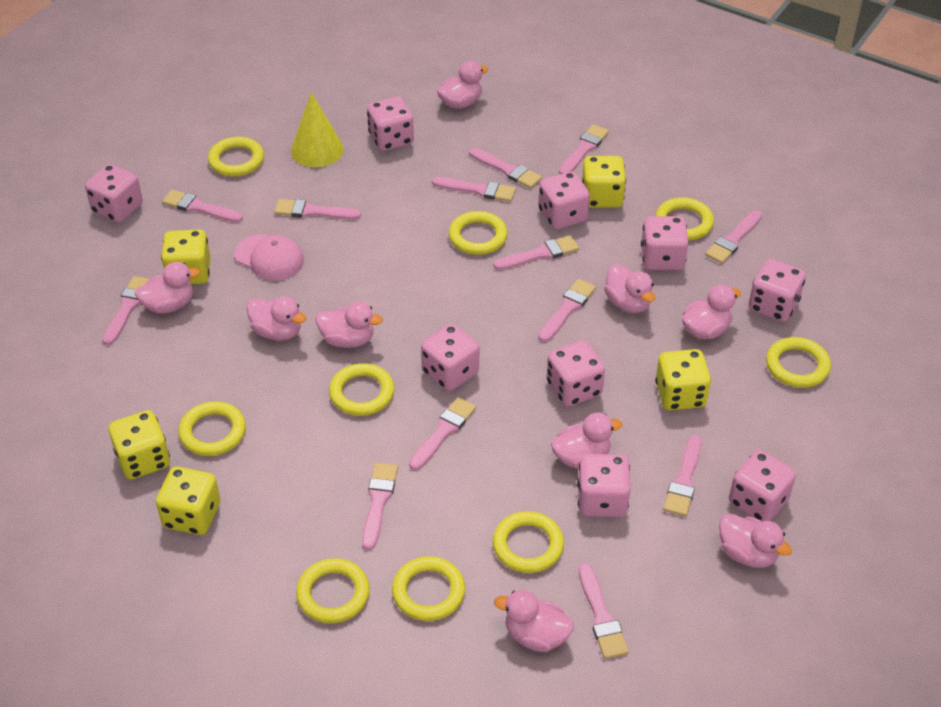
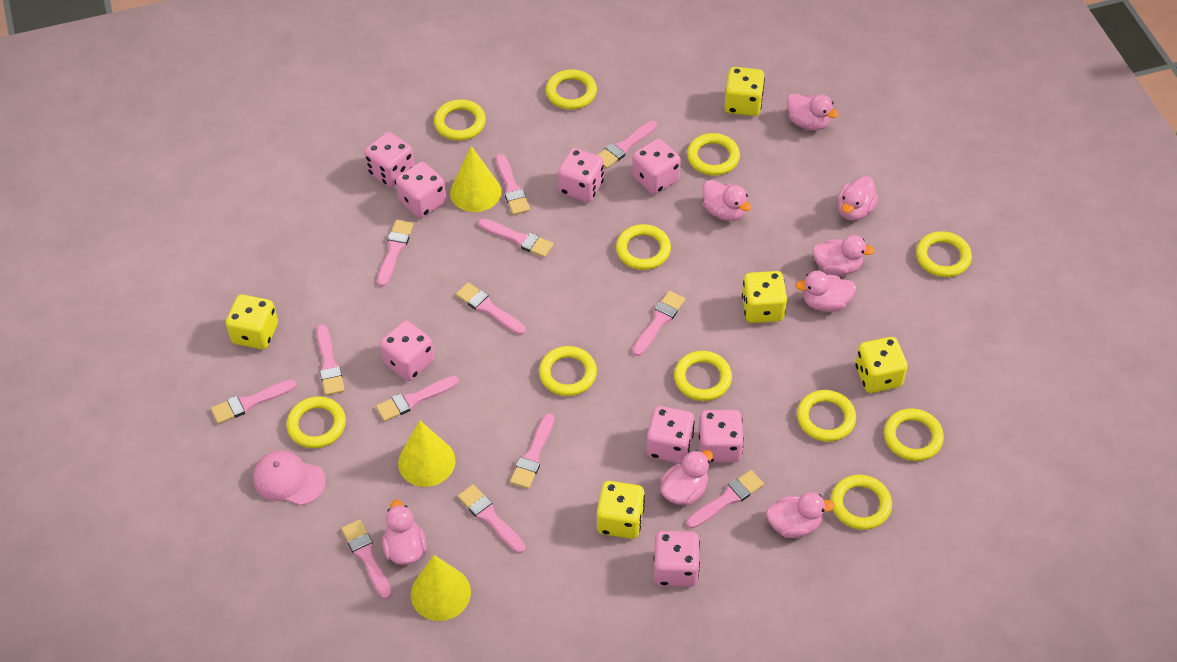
pink dice: [85,164,143,223] [367,97,414,151] [421,324,479,391] [539,171,590,230] [547,340,605,407] [577,454,630,517] [641,216,689,270] [729,450,796,522] [749,259,806,322] = 9 -> [364,132,415,188] [380,321,434,381] [396,162,446,218] [558,148,604,202] [632,139,681,195] [647,406,695,463] [654,531,700,587] [698,410,744,463] = 8
pink duck: [135,262,200,313] [247,297,306,341] [316,302,383,348] [437,61,488,109] [494,590,574,652] [551,413,622,469] [604,264,655,313] [682,284,741,340] [719,513,792,568] = 9 -> [382,500,427,565] [660,450,713,505] [703,180,752,221] [766,492,835,538] [787,93,839,131] [795,271,856,312] [812,235,875,276] [838,176,878,221] = 8
yellow cone: [291,92,344,167] = 1 -> [398,420,456,487] [411,555,471,621] [450,146,501,212] = 3
yellow ring: [179,401,246,456] [208,137,264,177] [296,558,370,623] [329,363,394,416] [392,556,465,621] [449,211,508,255] [493,511,564,573] [655,197,714,240] [766,337,831,388] = 9 -> [287,396,346,448] [434,99,486,141] [539,346,597,396] [546,69,597,110] [616,224,671,270] [674,351,732,401] [687,133,740,176] [797,390,856,442] [831,475,892,530] [884,408,944,461] [916,231,972,277] = 11

